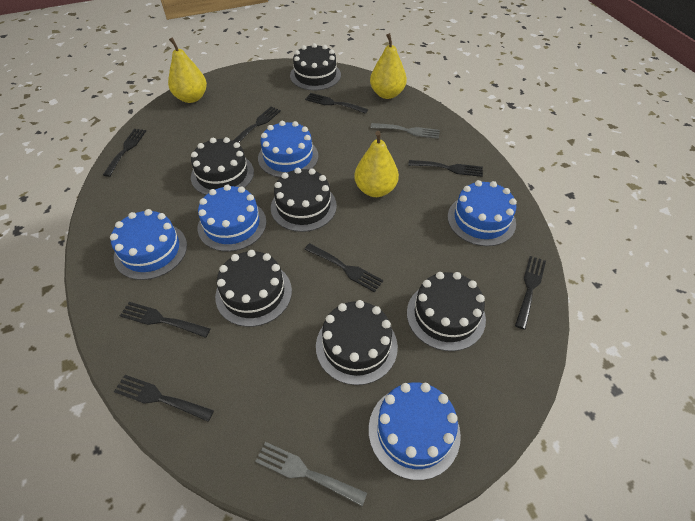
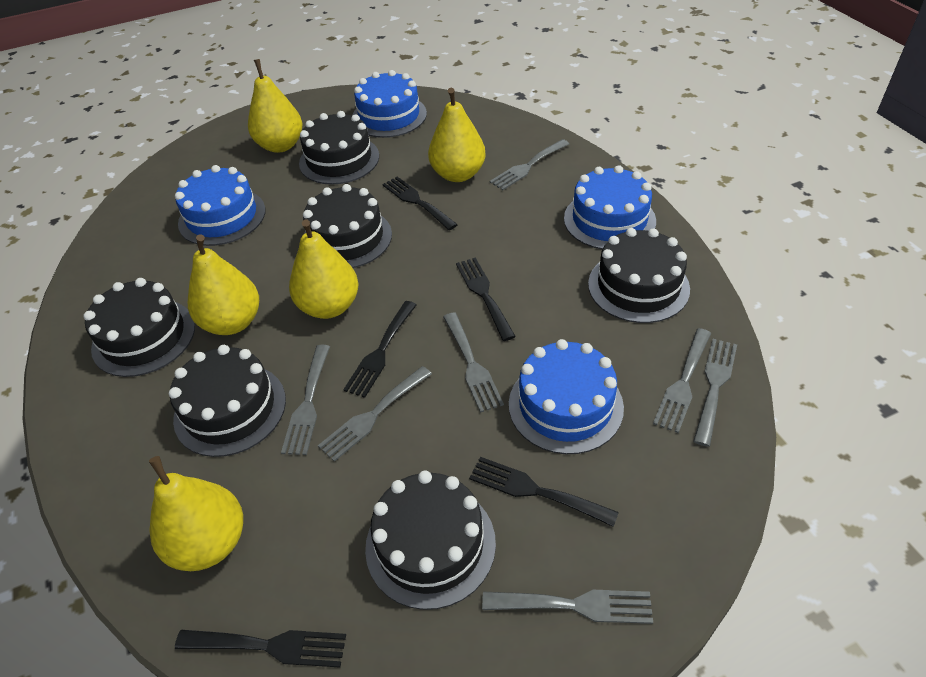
black fork: [103,129,146,177] [114,375,214,422] [120,302,211,338] [233,107,281,143] [304,243,383,293] [305,93,368,114] [408,160,483,177] [515,256,546,330] = 8 -> [175,630,346,667] [343,301,417,398] [382,176,458,230] [456,257,516,341] [469,457,619,527] = 5
blue cake: [110,209,187,280] [198,185,266,252] [258,121,318,178] [369,383,461,480] [448,180,517,246] = 5 -> [175,165,266,246] [352,70,427,138] [509,339,624,454] [564,165,656,250] = 4
grey fork: [255,442,367,506] [370,123,440,139] = 2 -> [281,345,330,455] [318,366,432,462] [443,312,504,413] [482,590,653,624] [490,139,569,190] [653,328,711,433] [693,339,737,447] = 7
yellow pear: [168,37,207,103] [354,131,399,197] [370,33,407,99] = 3 -> [149,456,243,571] [188,234,259,335] [248,59,303,153] [289,219,358,319] [428,88,486,182] = 5

